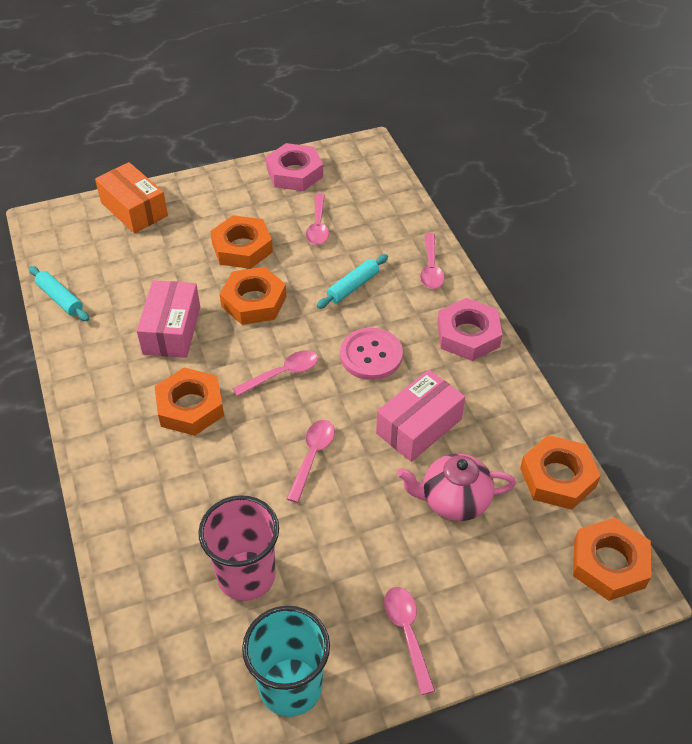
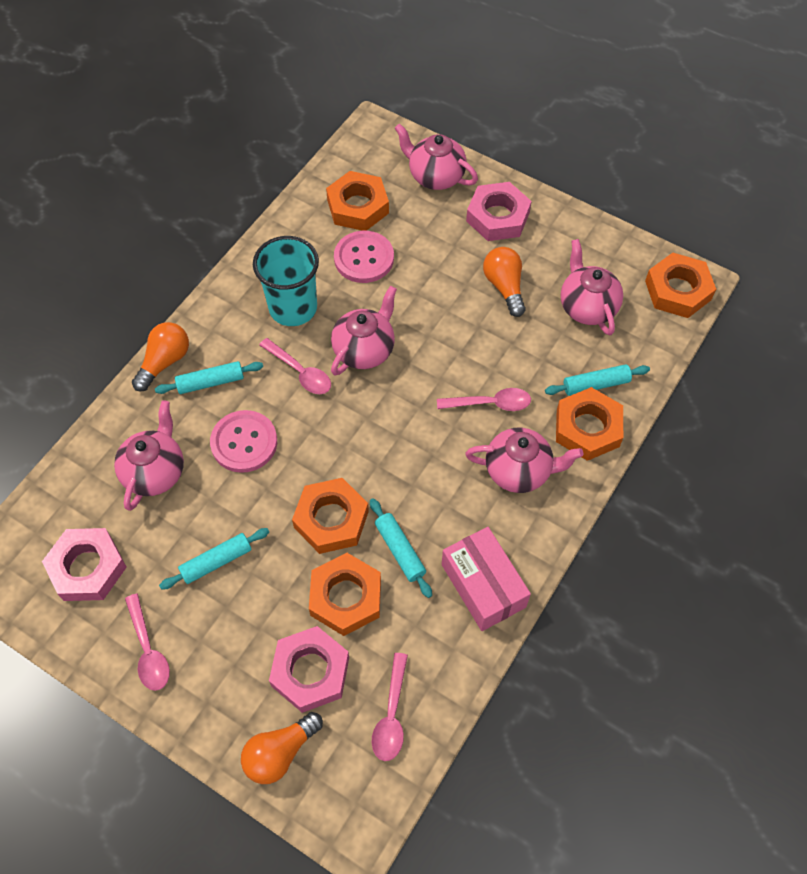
orange box: [95,162,168,234] = 1 -> none = 0
orange light bulb: none = 0 -> [132,322,189,392] [241,712,323,784] [483,247,526,317] = 3
pink box: [137,280,200,358] [376,370,465,462] = 2 -> [442,527,531,631] = 1
pink button: [340,328,403,380] = 1 -> [210,410,277,473] [334,231,394,283] = 2
pink cup: [198,495,279,601] = 1 -> none = 0
pink nut: [266,143,323,191] [437,298,502,361] = 2 -> [42,528,127,601] [269,626,349,713] [466,182,532,241] = 3
pink spoon: [233,350,318,397] [287,420,335,503] [306,193,329,245] [384,587,435,695] [420,233,444,289] = 5 -> [125,594,170,691] [259,338,331,394] [372,653,408,761] [437,388,531,411] = 4
pink teapot: [397,453,516,521] = 1 -> [114,400,184,511] [331,286,397,375] [395,124,478,190] [465,428,583,493] [561,239,623,335] = 5
turquoise rolling pin: [29,266,89,321] [317,254,388,309] = 2 -> [155,361,263,394] [159,528,269,590] [370,498,432,598] [545,364,650,396] = 4

